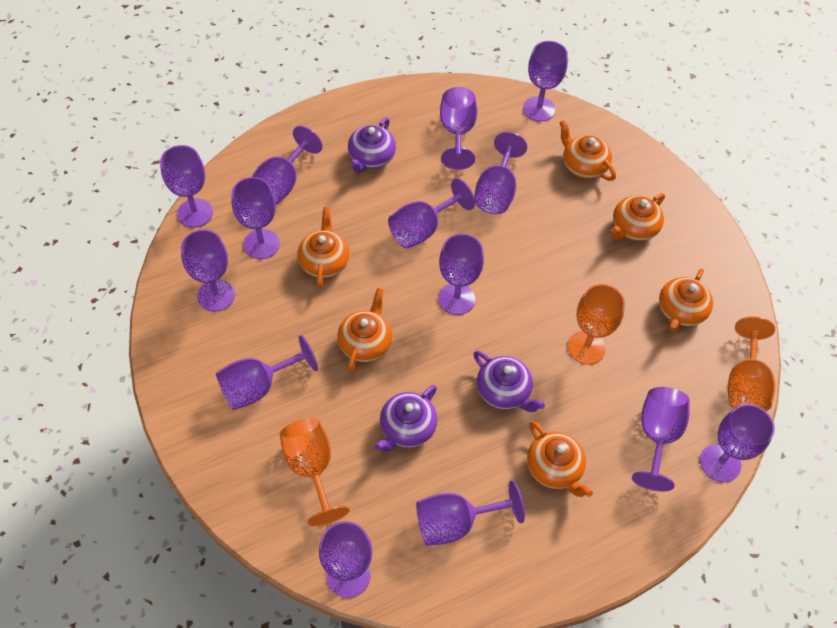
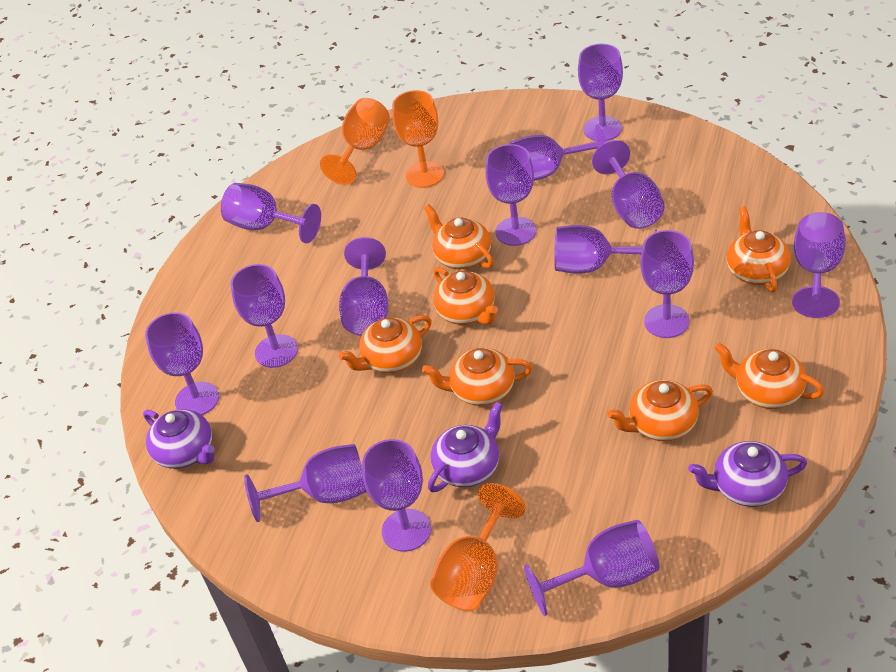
orange teapot: [298,207,350,288] [337,288,392,372] [527,421,593,497] [559,120,616,181] [611,193,665,241] [659,269,713,332] = 6 -> [338,315,432,373] [422,348,532,406] [424,204,494,269] [433,267,498,325] [607,380,713,441] [715,343,824,409] [727,207,790,292] = 7

